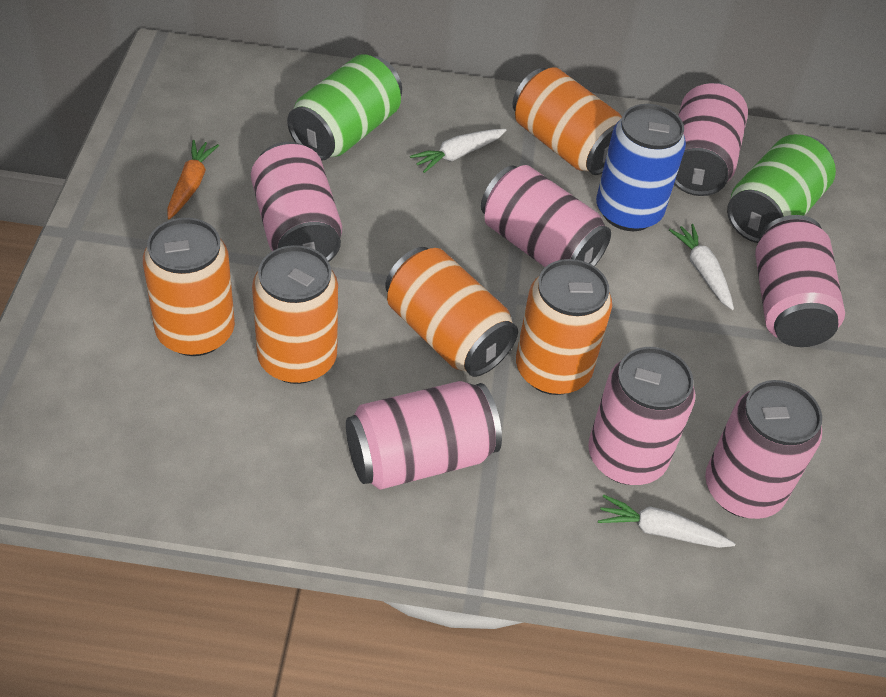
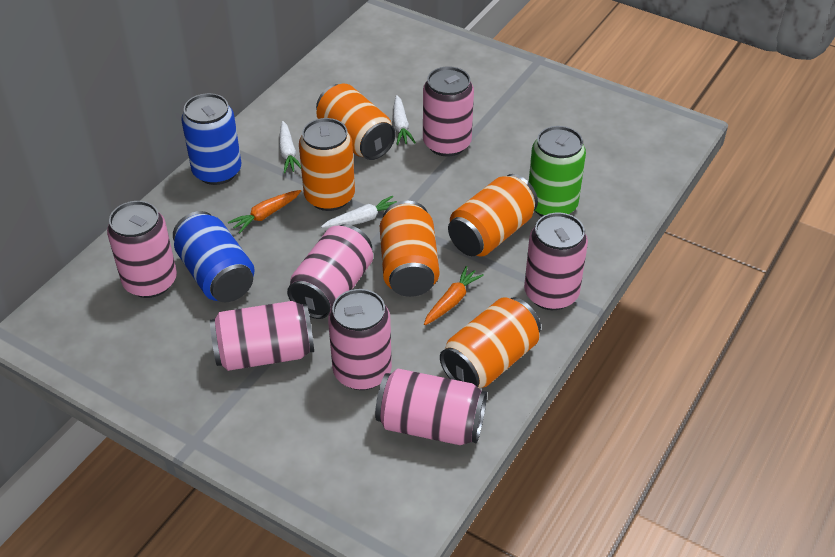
blue can: [596,104,686,231] = 1 -> [173,211,255,302] [181,93,241,185] = 2
green can: [287,54,402,161] [727,134,836,243] = 2 -> [529,126,586,217] = 1
orange carrot: [167,140,219,219] = 1 -> [228,190,301,234] [424,266,484,325] = 2

